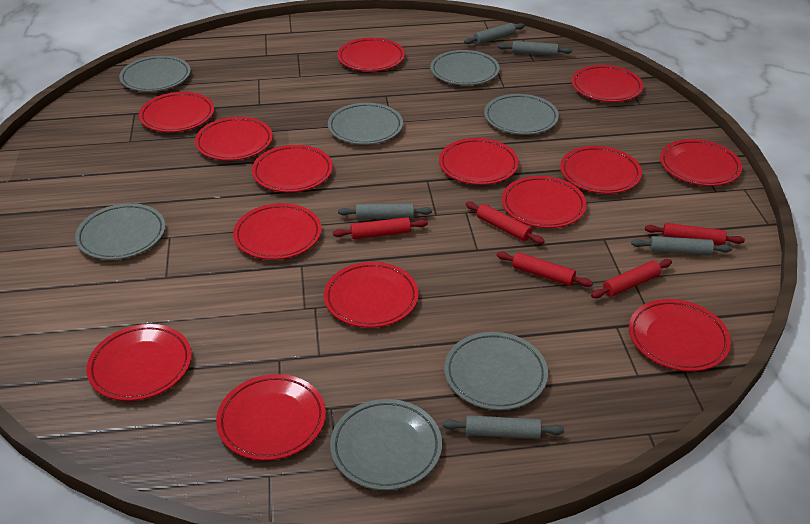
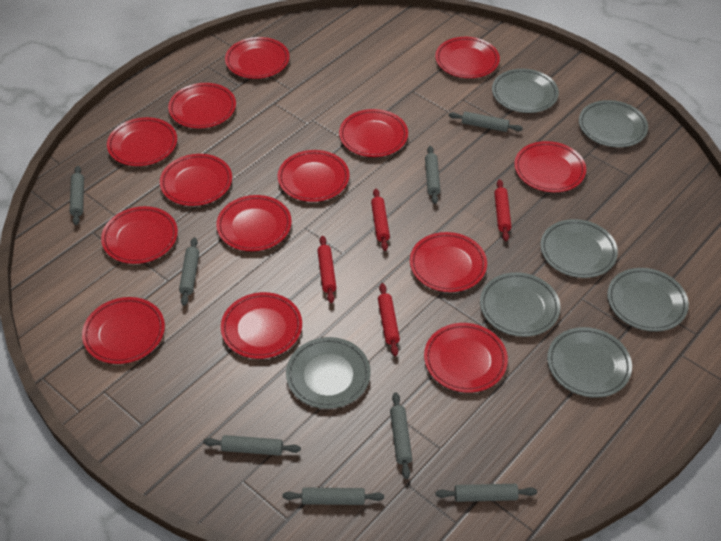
grey rolling pin: [338,203,432,219] [443,415,564,439] [464,23,525,44] [498,41,572,56] [631,236,732,255] = 5 -> [70,166,84,225] [179,238,199,306] [203,435,301,456] [283,488,384,505] [390,392,412,479] [425,146,441,204] [436,484,537,502] [449,111,523,132] = 8
red rolling pin: [333,217,428,239] [466,202,545,244] [496,252,593,287] [591,259,672,298] [645,223,745,245] = 5 -> [317,236,336,303] [371,189,390,251] [378,283,400,356] [494,180,511,241] = 4

